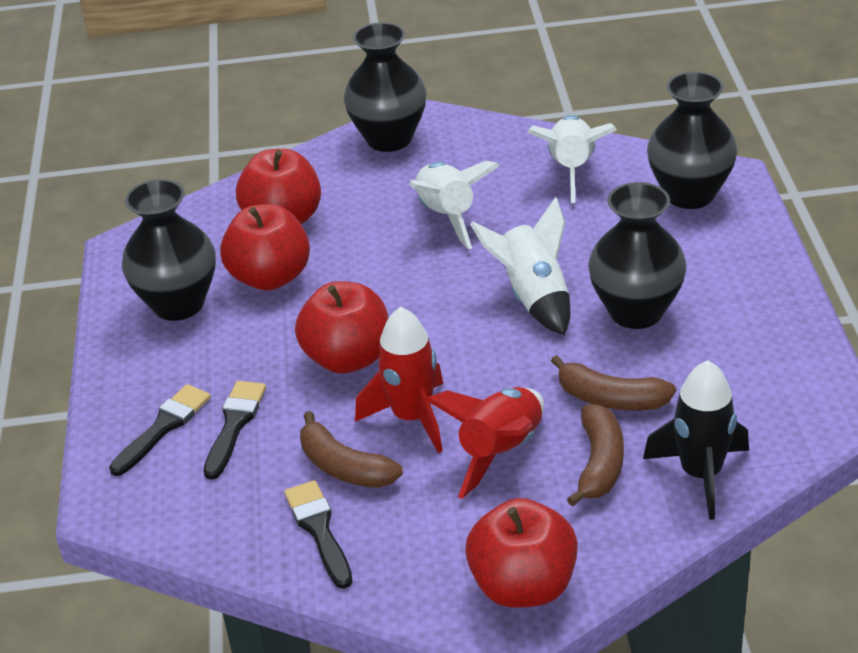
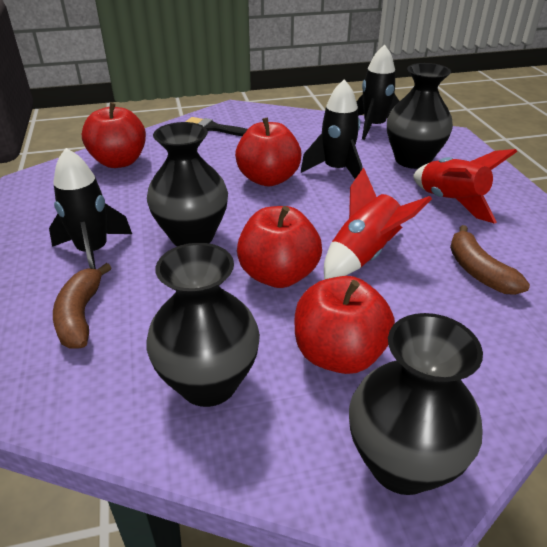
black brush: [109,384,211,476] [204,381,266,480] [284,480,353,589] = 3 -> [185,117,248,136] = 1
black rocket: [643,360,749,520] = 1 -> [49,148,132,269] [301,79,363,179] [356,44,400,140] = 3
brown banana: [300,411,403,488] [551,355,676,411] [567,404,624,506] = 3 -> [53,263,111,349] [450,225,530,295] = 2
white rocket: [409,161,499,249] [470,197,570,335] [527,115,617,203] = 3 -> none = 0

